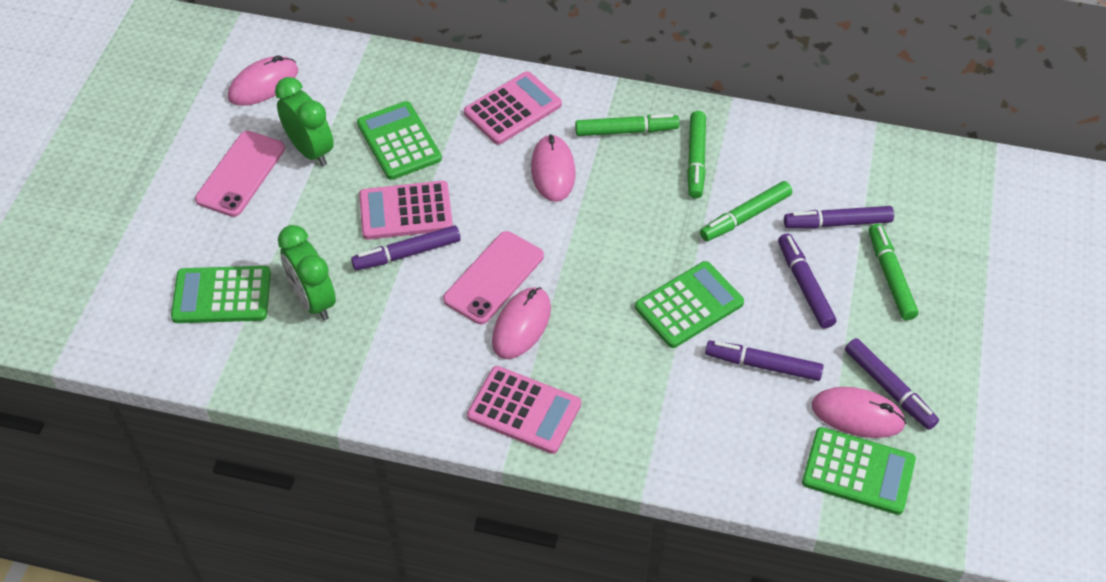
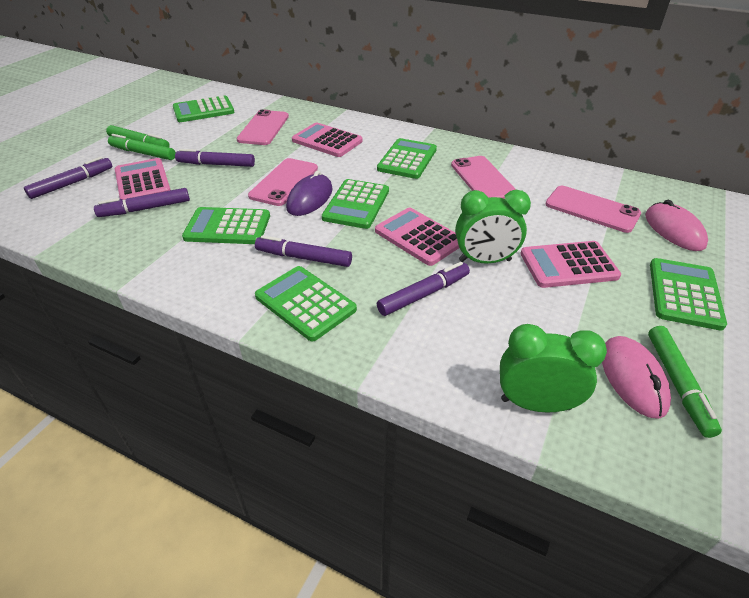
green calculator: [171,266,271,323] [357,101,442,180] [635,261,744,348] [802,427,916,515] = 4 -> [173,95,234,122] [182,207,270,244] [255,266,357,341] [322,179,389,229] [377,138,437,179] [650,258,727,331] = 6
green marker: [575,114,679,136] [687,111,706,199] [700,181,792,242] [869,224,918,320] = 4 -> [106,125,170,147] [108,134,176,160] [648,326,722,438] = 3
pink calculator: [359,181,453,240] [464,71,562,145] [467,366,581,454] = 3 -> [115,158,170,200] [292,122,363,157] [375,208,459,266] [520,241,621,288] = 4
pink mouse: [228,55,298,106] [492,287,551,359] [531,134,575,202] [812,387,906,438] = 4 -> [602,336,671,419] [645,200,708,251] = 2
pink phone: [195,131,285,217] [443,231,544,324] = 2 -> [236,109,289,145] [248,158,318,206] [451,156,516,199] [546,186,641,233] = 4
purple mouse: none = 0 -> [286,170,333,216] = 1

